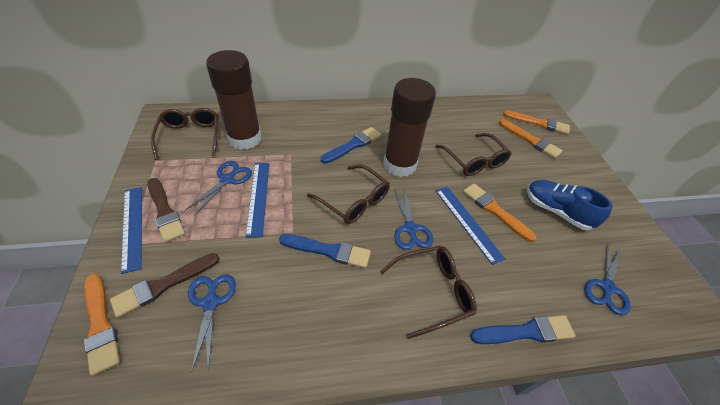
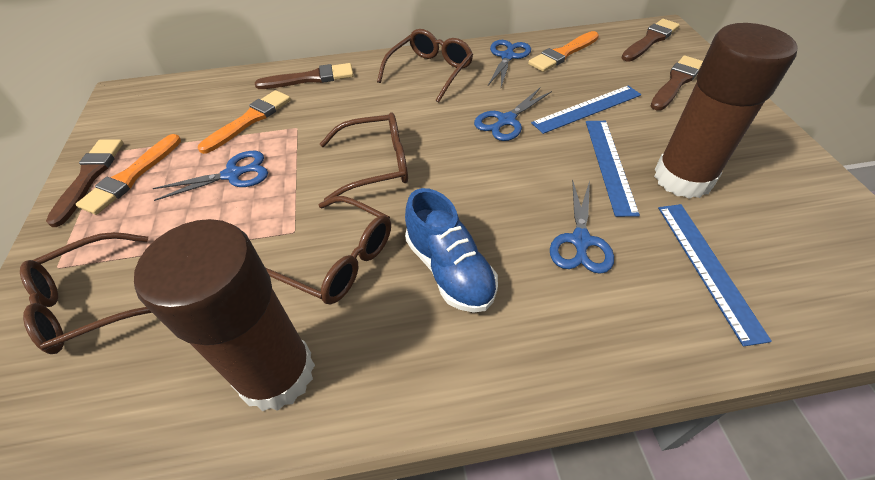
blue brush: [279,234,371,268] [321,127,381,164] [470,315,576,344] = 3 -> none = 0
brown brush: [110,253,219,318] [148,178,185,243] = 2 -> [46,139,123,227] [255,63,354,89] [621,19,680,61] [650,56,703,111] = 4
orange brush: [84,274,120,376] [463,183,536,242] [499,119,563,159] [503,110,570,135] = 4 -> [76,134,181,215] [198,90,291,154] [528,31,599,72] = 3

